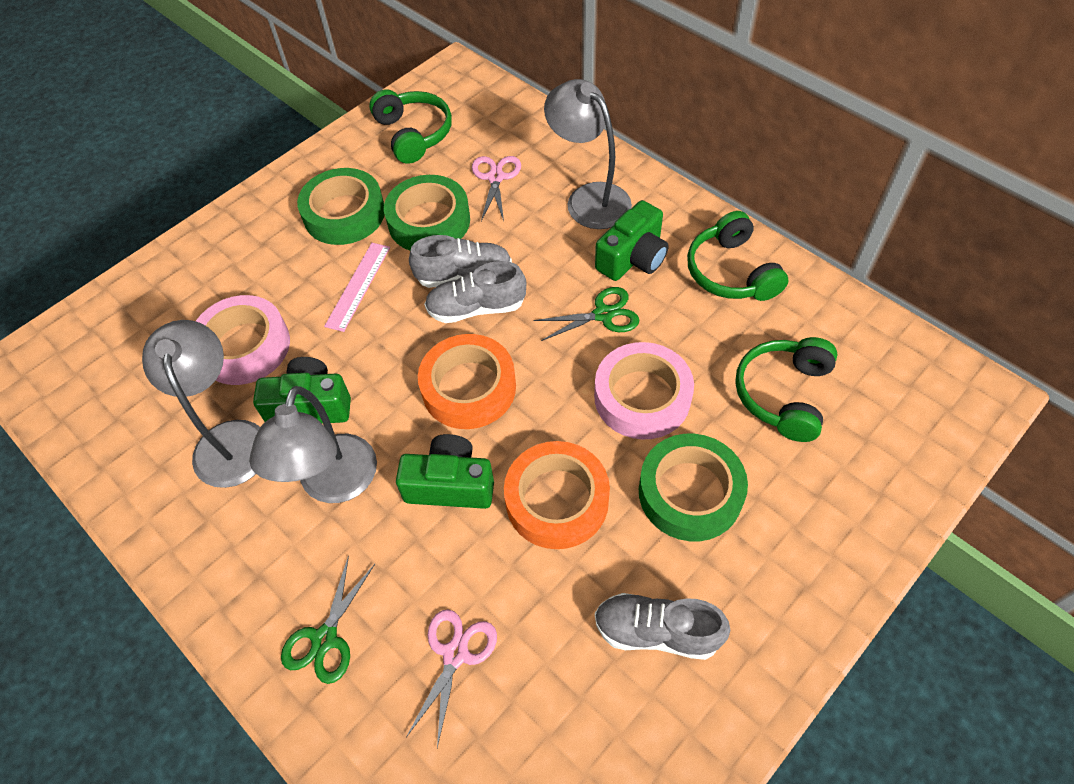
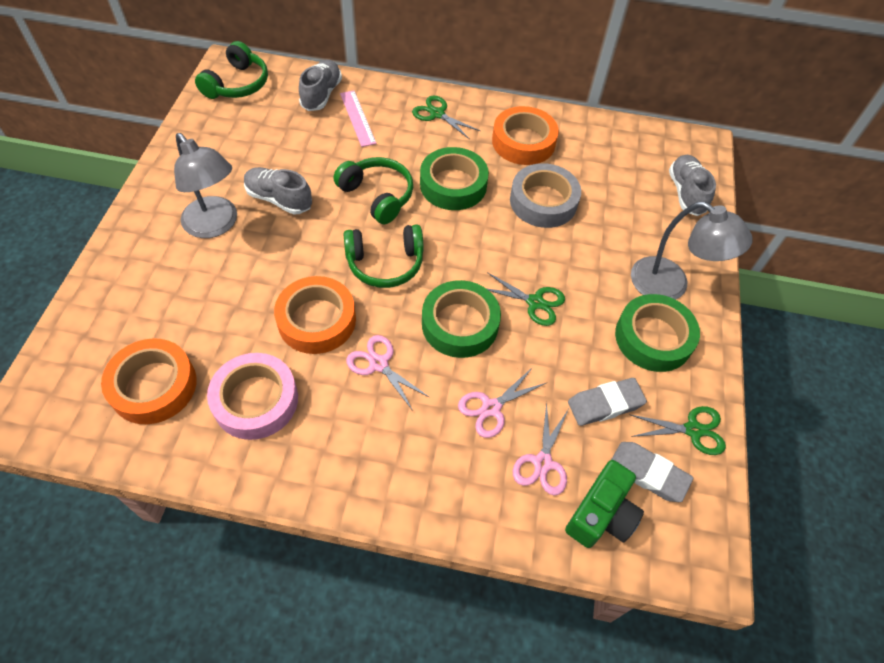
green camera: [253,357,351,424] [396,434,494,509] [595,200,669,281] = 3 -> [565,460,644,548] = 1
green scissors: [281,555,375,684] [533,287,639,341] = 2 -> [412,96,480,139] [486,272,565,326] [629,406,726,455] = 3
grey eraser: none = 0 -> [568,378,647,426] [611,442,693,502] = 2
grey lamp: [142,320,260,488] [249,386,377,503] [544,79,632,229] = 3 -> [174,133,237,238] [631,202,753,300] = 2
grey tape: none = 0 -> [510,163,581,228] = 1
orange tape: [418,334,516,429] [504,441,610,549] = 2 -> [101,338,197,424] [274,276,356,354] [492,106,559,165] = 3
pink scissors: [406,609,497,748] [472,156,521,221] = 2 -> [346,335,429,411] [458,367,548,438] [513,402,568,495] = 3
pink tape: [196,295,290,385] [594,342,694,440] = 2 -> [207,353,298,440] = 1

